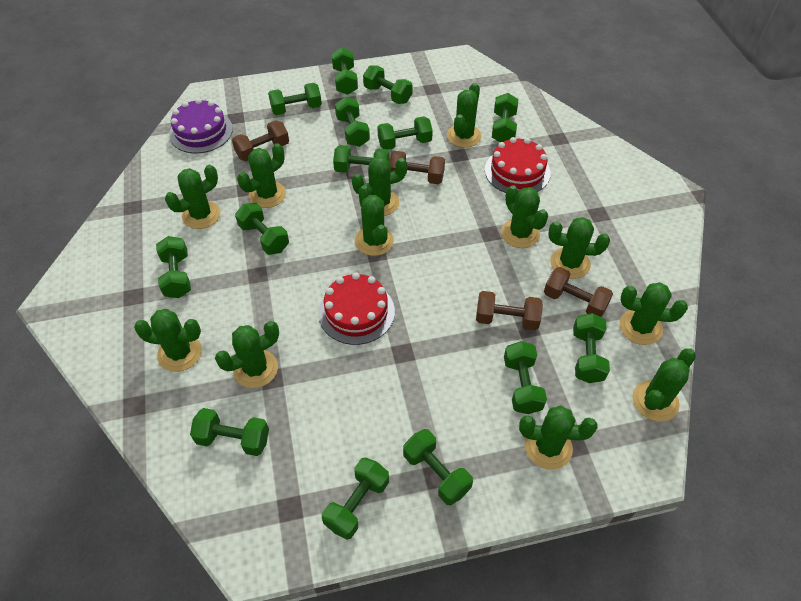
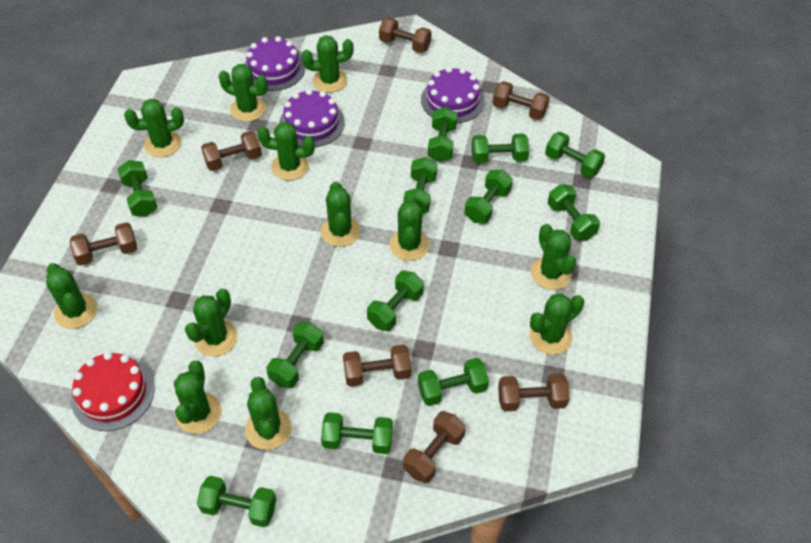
brown dumbbell: [232,120,289,161] [389,151,445,184] [476,291,543,330] [544,267,613,317] = 4 -> [70,222,137,266] [201,131,262,171] [343,345,411,387] [379,18,432,53] [403,411,466,483] [493,81,550,120] [498,373,570,412] = 7
green dumbbell: [156,236,191,298] [190,408,269,456] [235,203,289,255] [268,83,322,115] [322,457,389,540] [332,47,358,95] [333,145,389,173] [335,97,370,147] [363,65,413,104] [378,116,433,150] [403,429,473,505] [492,93,518,142] [504,341,547,414] [573,313,610,383] = 14 -> [117,160,158,217] [197,476,277,527] [266,322,324,389] [321,412,393,454] [367,271,424,331] [403,157,437,214] [418,358,489,406] [428,107,457,162] [464,170,513,224] [471,133,529,163] [545,132,605,178] [548,184,600,241] = 12
purple cake: [169,98,233,154] = 1 -> [244,36,305,91] [279,89,345,147] [421,67,485,123] = 3
red cake: [318,272,395,345] [485,137,551,193] = 2 -> [71,352,155,431] = 1

